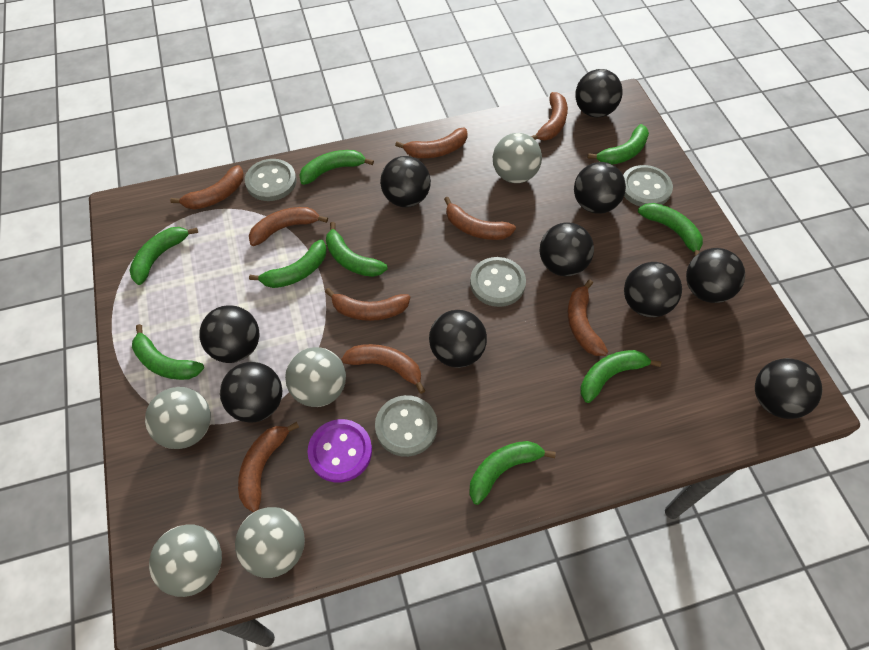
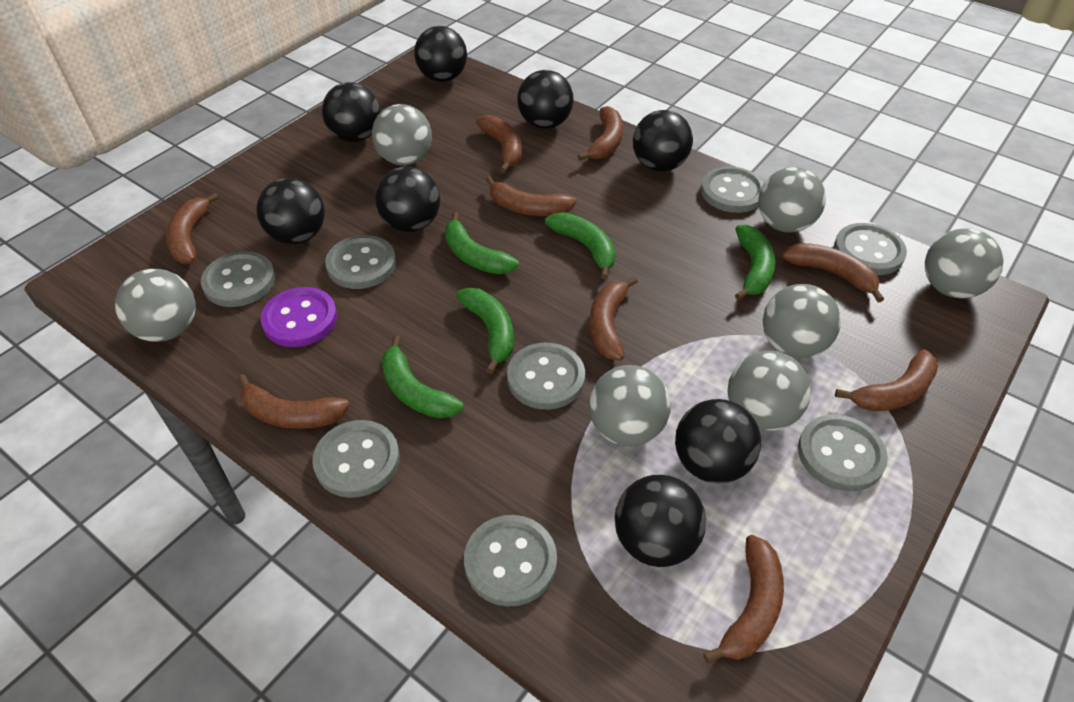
black ball: [199,305,259,363] [220,362,282,423] [380,156,431,207] [429,310,487,368] [540,222,594,276] [574,162,626,214] [575,69,623,117] [624,262,682,317] [686,248,745,303] [755,358,823,419] = 10 -> [256,178,325,244] [322,82,381,142] [375,166,440,232] [414,26,467,82] [517,70,574,129] [615,475,706,567] [633,110,693,172] [675,399,761,484] = 8
green banana: [129,227,198,285] [132,324,204,380] [249,240,326,288] [299,150,374,185] [326,222,388,277] [470,441,556,505] [580,350,661,403] [588,124,649,165] [638,203,703,256] = 9 -> [381,336,464,418] [445,212,519,274] [456,288,514,374] [545,212,616,279] [735,225,775,300] = 5
grey ball: [145,387,211,449] [149,524,222,597] [235,507,305,578] [285,347,346,407] [493,133,542,183] = 5 -> [115,269,196,342] [372,104,432,165] [589,365,671,446] [728,351,811,431] [758,167,826,233] [763,284,841,358] [925,228,1004,298] = 7
grey button: [245,159,296,201] [375,395,437,457] [470,257,526,307] [623,165,673,207] = 4 -> [201,251,275,307] [312,420,400,498] [325,235,396,289] [464,515,557,607] [507,342,585,410] [701,166,764,213] [798,414,888,491] [834,223,907,275] = 8

